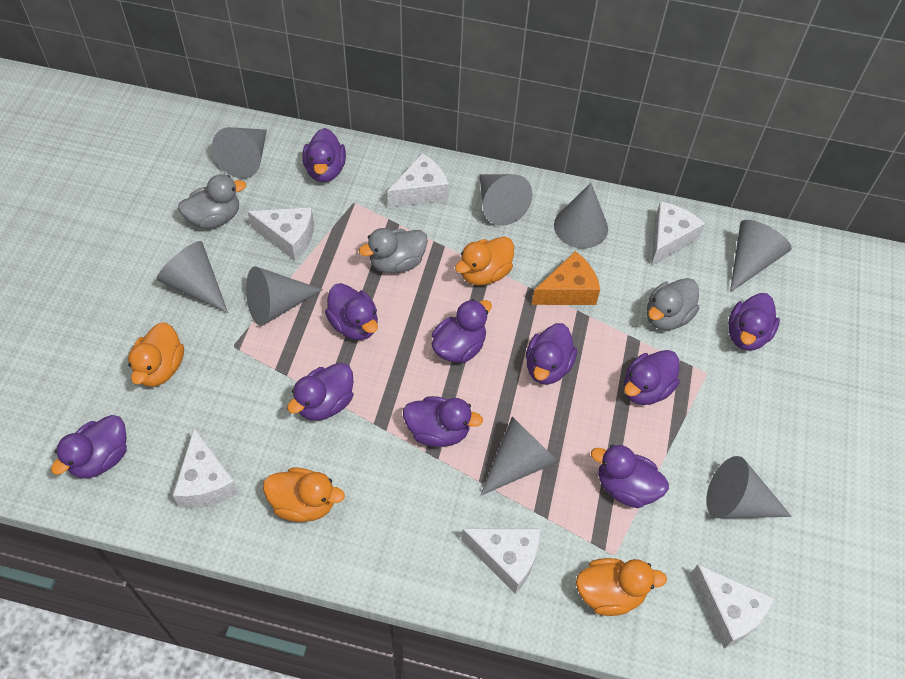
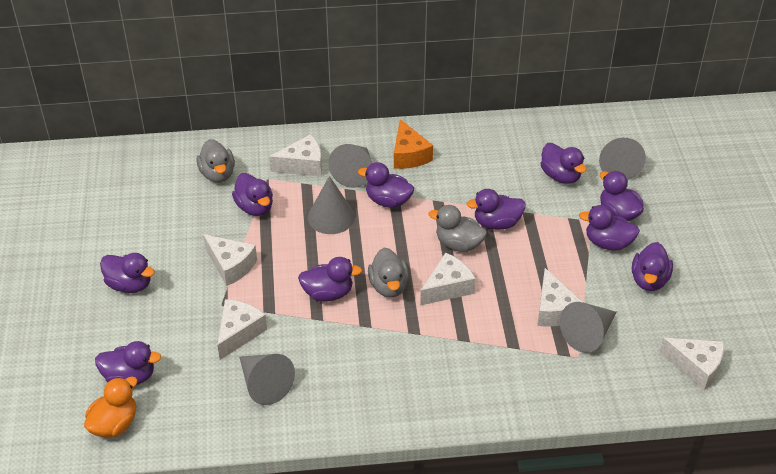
grey cone: [157,241,228,313] [212,127,267,178] [246,266,323,326] [479,174,533,226] [480,417,558,496] [554,183,608,249] [706,456,792,518] [730,220,792,292] = 8 -> [239,354,295,405] [308,176,355,234] [328,144,372,188] [560,302,617,353] [599,138,646,180] = 5
orange duck: [128,322,184,387] [263,467,345,522] [455,236,514,286] [576,558,667,616] = 4 -> [84,377,137,438] = 1

